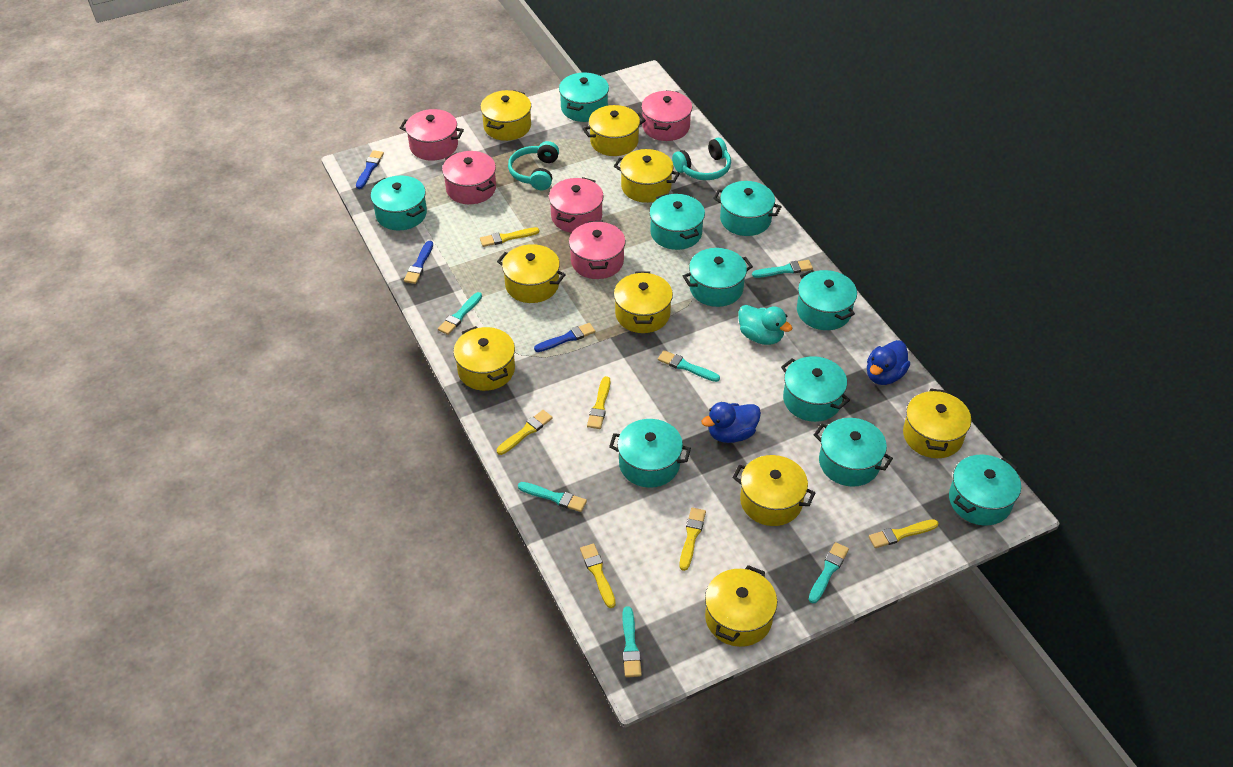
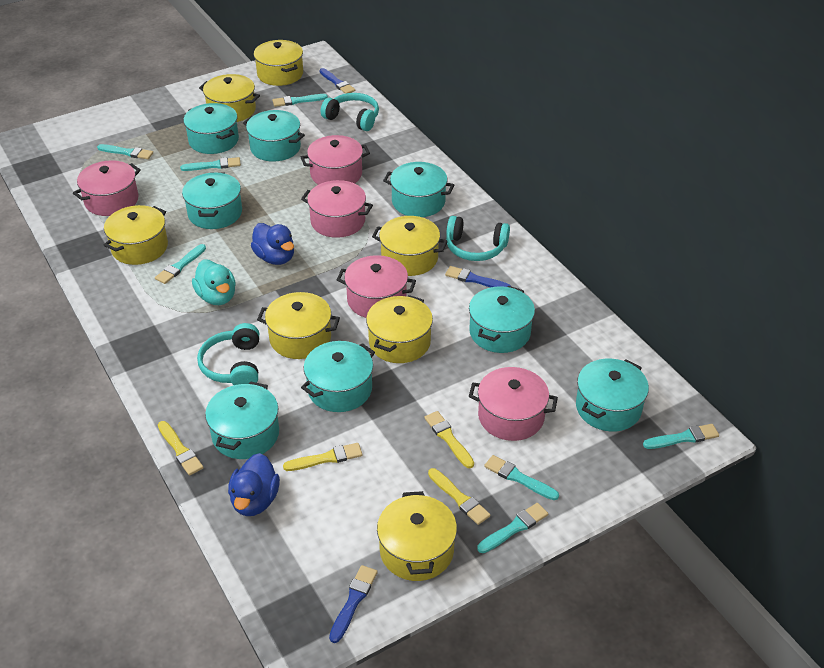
turquoise brush: [438,292,482,335] [518,482,587,512] [623,606,642,677] [658,350,720,382] [752,260,813,278] [808,542,849,603] = 6 -> [97,144,153,159] [155,244,206,284] [180,157,241,171] [272,94,328,107] [477,503,548,553] [484,455,559,500] [643,424,719,449] = 7
turquoise headphones: [508,141,559,190] [672,138,731,180] = 2 -> [197,323,259,385] [321,93,379,131] [446,216,510,261] = 3
turquoise pot: [371,175,427,230] [559,72,609,122] [609,419,691,488] [649,193,705,250] [683,248,753,307] [713,181,782,236] [781,356,850,422] [797,270,857,330] [814,418,893,487] [949,454,1021,526] = 10 -> [182,172,242,229] [183,103,239,154] [205,381,279,459] [243,110,305,162] [301,341,375,412] [383,162,454,217] [469,286,535,353] [576,359,649,432] = 8
yellow brush: [480,227,540,247] [497,410,553,455] [580,544,616,608] [587,376,610,429] [680,508,706,571] [869,519,939,548] = 6 -> [158,421,204,475] [283,443,362,471] [424,411,474,468] [428,468,490,525] = 4
yellow pot: [453,326,515,391] [480,90,531,141] [497,244,566,303] [583,105,646,156] [614,149,680,203] [614,272,673,333] [705,565,777,647] [732,455,815,526] [903,389,971,458] = 9 -> [104,205,168,265] [199,74,260,122] [254,40,303,86] [257,292,340,359] [366,295,433,363] [372,216,448,276] [377,491,457,581] = 7

